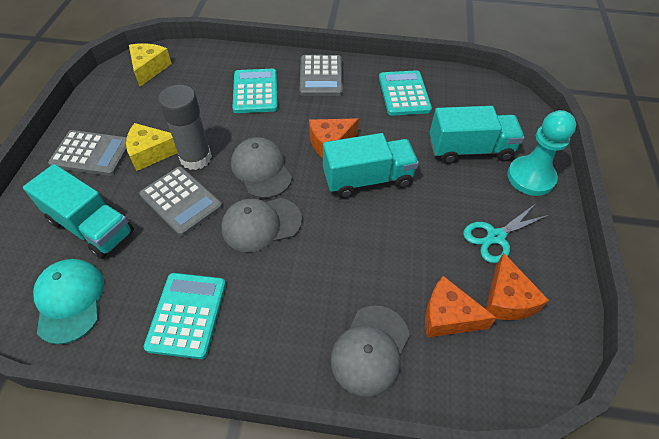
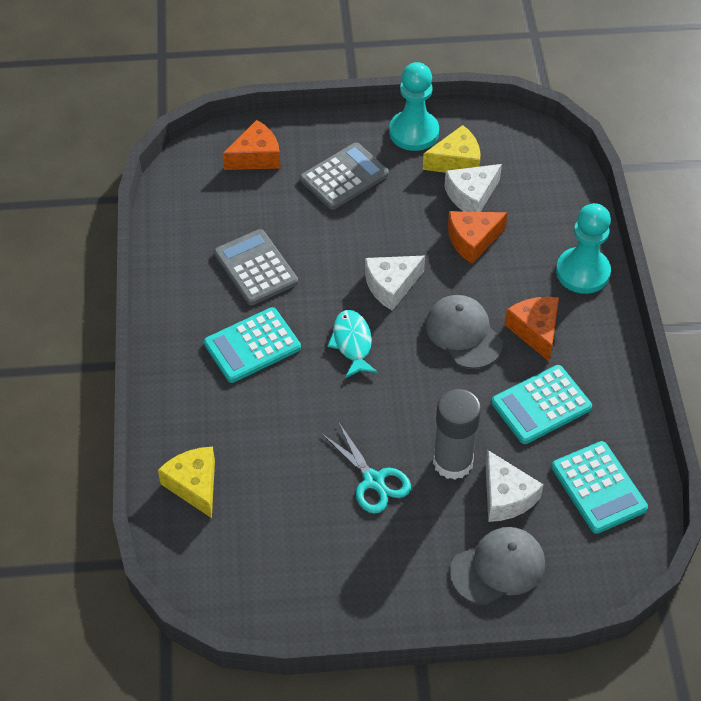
grey calculator: [48,130,127,176] [139,167,222,236] [300,55,343,96] = 3 -> [214,229,298,305] [300,143,389,210] = 2
grey cap: [221,198,302,252] [231,137,292,198] [330,305,410,397] = 3 -> [425,295,503,369] [450,527,545,606] = 2
turquoise cap: [33,259,104,345] = 1 -> none = 0
turquoise fish: none = 0 -> [327,310,378,378] = 1
turquoise pawn: [507,110,576,196] = 1 -> [389,62,439,151] [556,203,611,294] = 2
turquoise truck: [23,164,134,259] [323,133,419,198] [430,106,525,164] = 3 -> none = 0
white cheese: none = 0 -> [365,256,425,311] [444,164,502,212] [485,450,544,522] = 3

